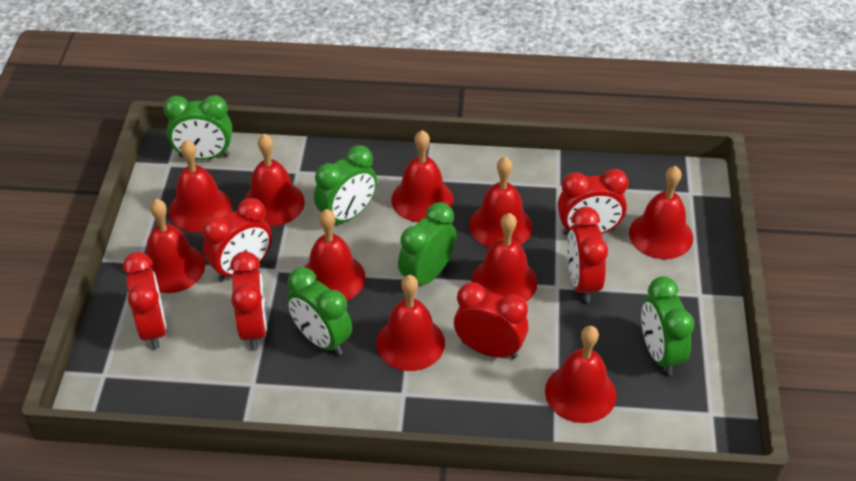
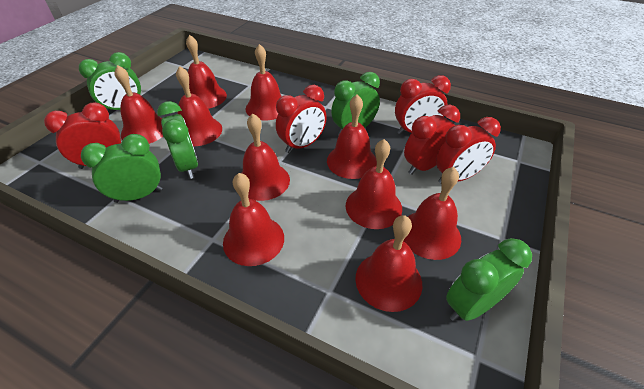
red clock: [123,252,167,349] [202,198,272,281] [230,251,267,350] [454,282,528,359] [557,169,629,235] [567,207,608,302] = 6 -> [44,103,121,169] [276,85,327,153] [395,75,451,134] [404,105,460,175] [436,117,501,183] = 5

